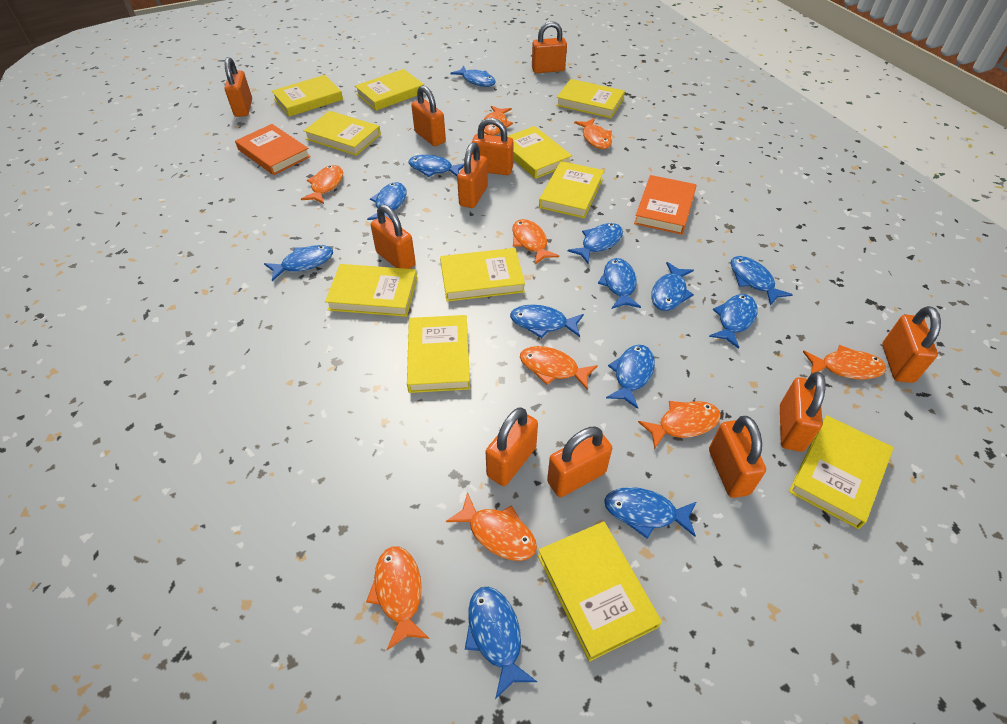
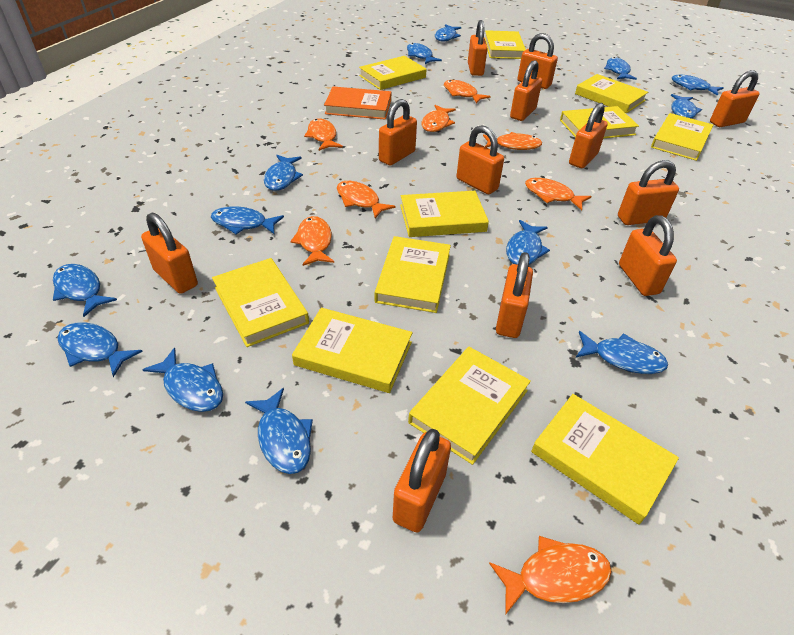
orange book: [235,124,311,175] [634,175,697,235] = 2 -> [324,86,391,120] = 1
orange fish: [301,165,343,204] [366,547,429,650] [446,492,537,561] [483,106,513,136] [512,219,559,264] [520,346,598,390] [574,118,612,149] [638,401,721,449] [803,345,886,380] = 9 -> [290,216,334,266] [304,119,343,151] [337,181,396,219] [421,105,456,132] [444,80,491,104] [483,132,542,150] [489,536,612,615] [525,178,592,210] = 8
orange padlock: [224,57,252,117] [371,204,416,269] [411,85,446,146] [457,142,488,208] [472,118,513,175] [486,407,538,486] [532,21,567,73] [547,426,612,497] [709,416,766,498] [780,372,826,452] [882,306,941,383] = 11 -> [141,213,198,294] [379,99,417,166] [393,429,451,533] [456,125,504,194] [468,20,488,76] [496,252,533,338] [510,60,542,121] [517,33,558,89] [569,103,608,168] [618,160,679,225] [619,215,677,296] [710,70,759,127] = 12

